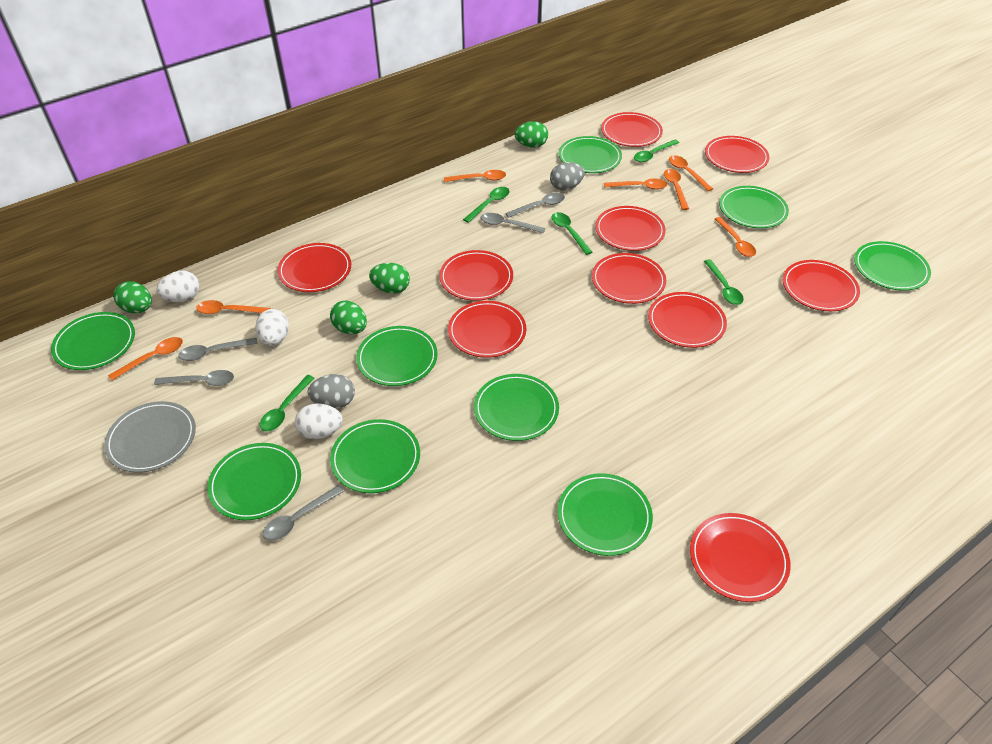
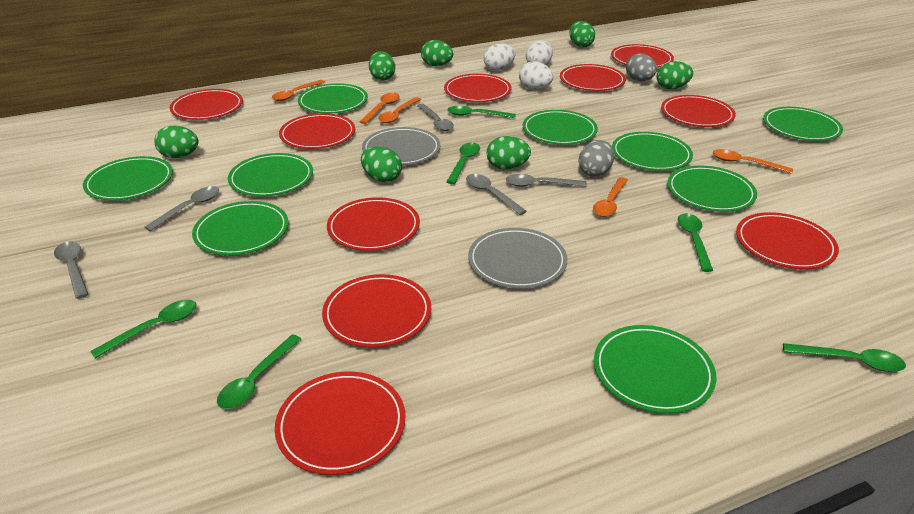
green egg: [113,281,152,313] [330,300,367,334] [369,263,410,294] [515,121,548,148] = 4 -> [154,125,199,158] [361,147,402,182] [369,51,395,80] [421,40,453,66] [486,136,531,169] [569,21,595,47] [657,61,693,89] = 7
green spoon: [260,375,314,432] [463,187,509,223] [551,212,592,255] [634,139,680,162] [704,259,744,305] = 5 -> [90,300,197,359] [217,335,301,409] [447,106,516,118] [447,143,480,184] [678,213,713,272] [783,343,906,372] = 6
grey plate: [104,401,196,473] = 1 -> [362,127,440,165] [468,228,567,288] = 2
orange spoon: [108,337,183,381] [196,300,271,314] [444,170,506,182] [604,179,667,190] [664,169,689,210] [669,155,713,191] [715,217,756,257] = 7 -> [272,80,325,101] [360,92,400,124] [378,97,421,123] [593,177,628,217] [713,149,793,174] = 5

